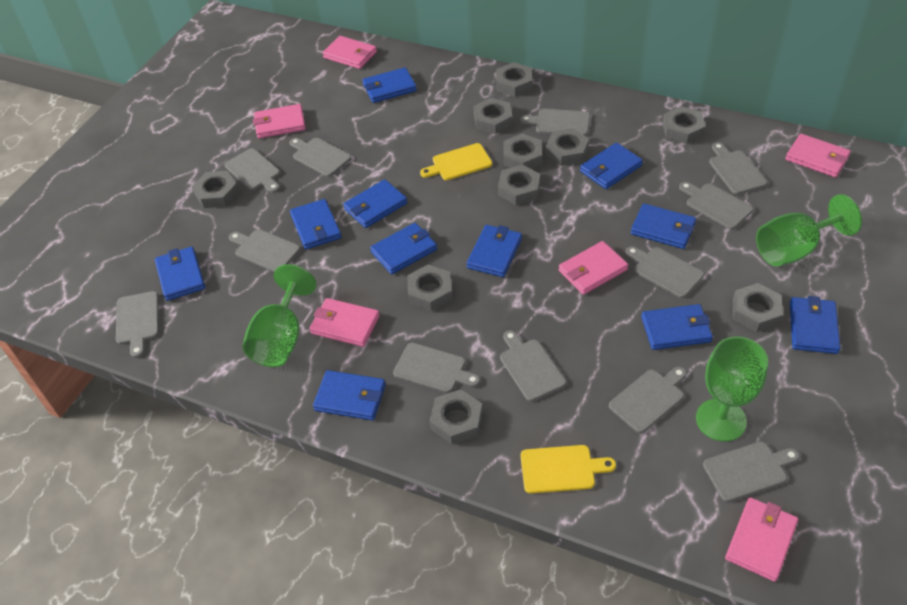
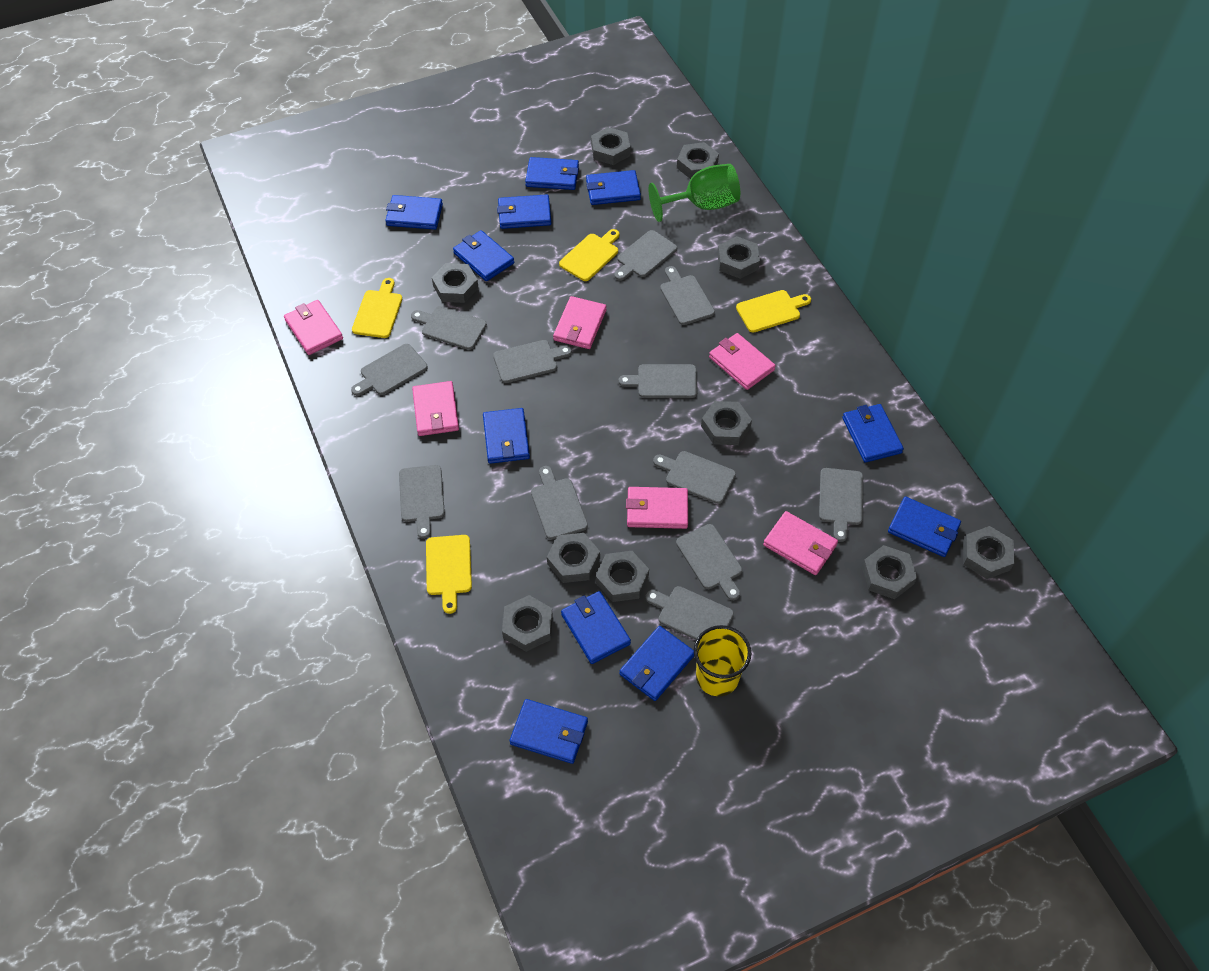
green goblet: [242,264,316,367] [696,337,768,442] [756,194,862,266] = 3 -> [649,164,740,222] = 1
yellow cup: none = 0 -> [694,625,752,696] = 1
yellow cutting board: [420,143,492,180] [521,445,616,494] = 2 -> [352,278,402,338] [426,535,472,614] [559,229,619,281] [736,290,811,333] = 4

